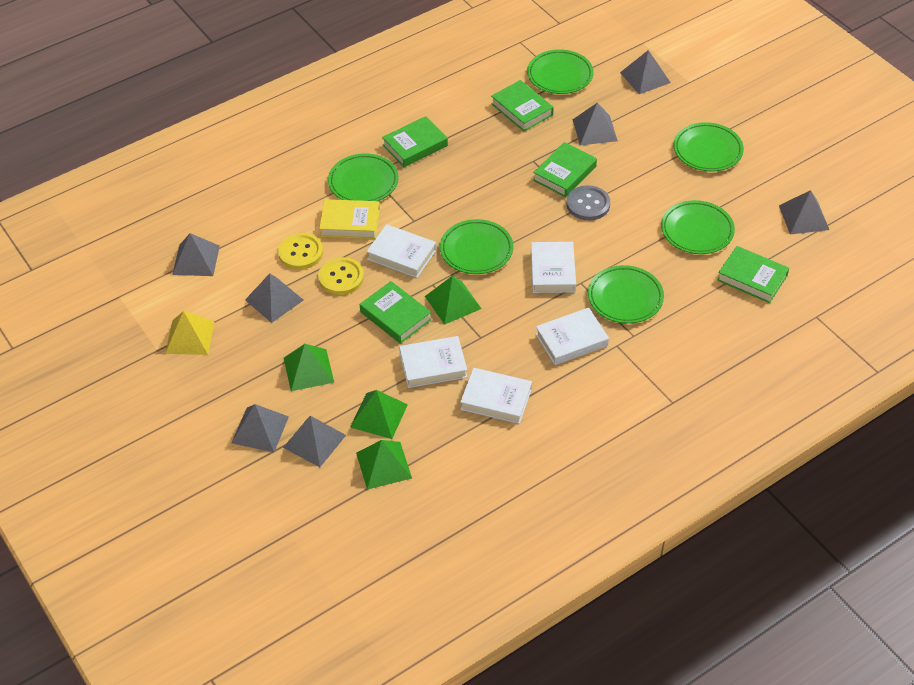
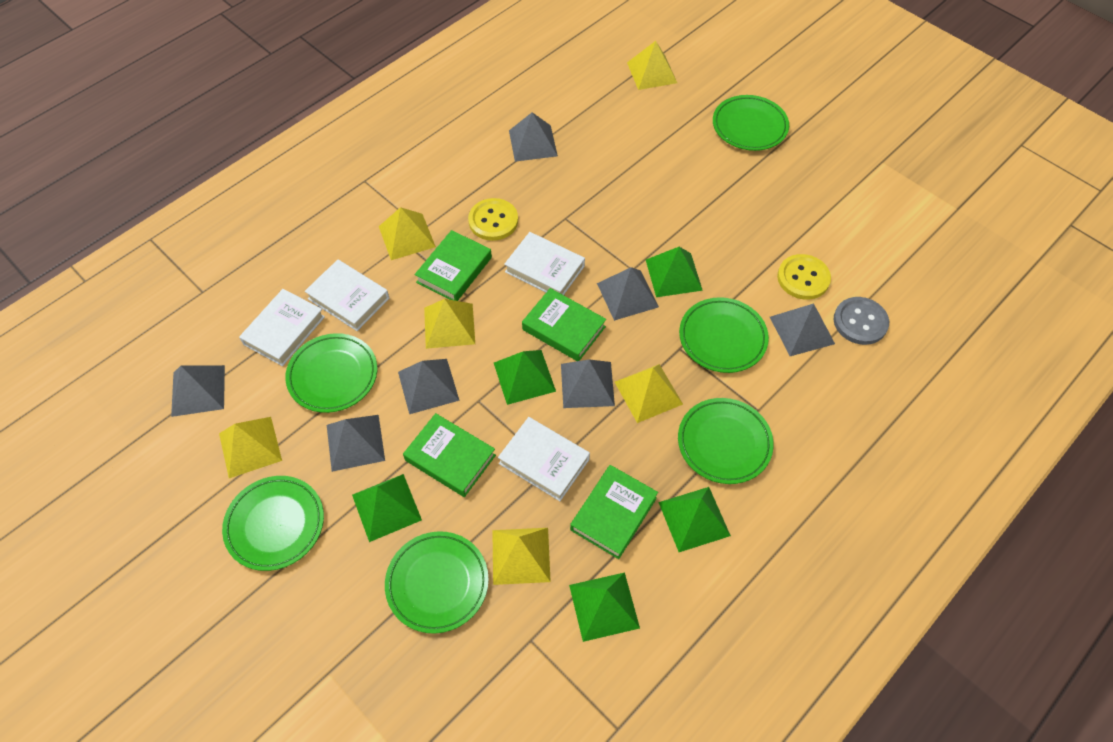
green book: [360,281,432,344] [382,116,448,167] [491,80,554,131] [533,142,597,197] [717,246,789,303] = 5 -> [403,413,496,497] [414,230,492,301] [522,288,606,361] [570,465,658,559] = 4
green pyramid: [284,344,334,391] [350,390,408,439] [356,440,412,490] [425,276,482,325] = 4 -> [352,474,422,542] [494,350,556,405] [569,572,640,642] [646,247,703,297] [658,487,731,552] = 5
white book: [366,224,436,278] [399,336,467,388] [460,368,532,424] [531,242,576,293] [536,308,609,365] = 5 -> [239,289,325,366] [305,260,389,331] [498,417,590,501] [504,232,585,295] = 4
yellow book: [319,199,380,239] = 1 -> none = 0
yellow pyramid: [165,311,214,355] = 1 -> [219,417,282,478] [379,207,436,260] [424,299,475,349] [492,528,551,585] [615,364,683,423] [627,41,677,90] = 6

